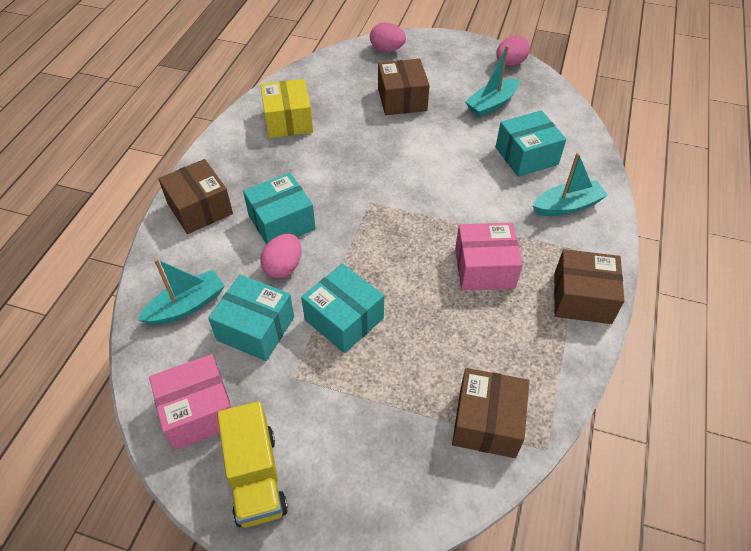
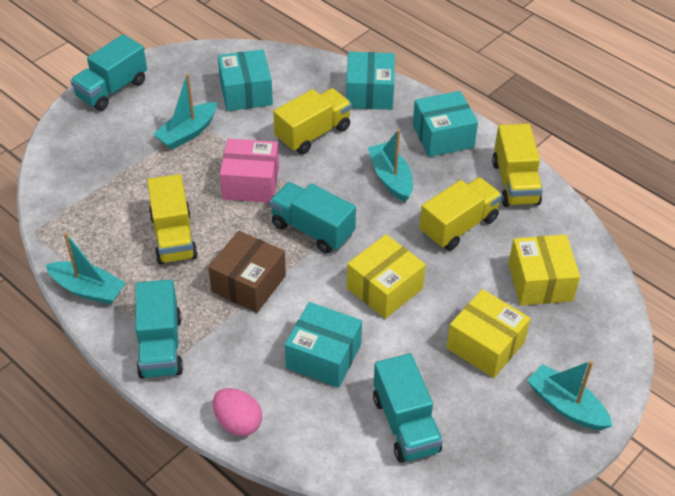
brown box: [158,159,233,234] [378,59,430,115] [452,368,529,458] [554,249,624,324] = 4 -> [208,231,286,313] = 1
pink box: [149,354,231,450] [455,223,523,291] = 2 -> [220,138,279,203] = 1
pink egg: [260,234,301,278] [370,22,406,52] [496,35,530,66] = 3 -> [213,388,262,436] = 1
turquoise boat: [138,258,225,325] [465,45,519,117] [533,153,608,216] = 3 -> [46,233,126,305] [153,74,217,150] [368,129,413,202] [527,361,613,430] = 4
turquoise truck: none = 0 -> [70,34,147,111] [135,279,183,379] [269,182,356,254] [373,353,443,463] = 4
yellow box: [260,79,313,138] = 1 -> [347,234,426,319] [446,289,531,378] [508,235,580,306] = 3
yellow truck: [217,401,288,528] = 1 -> [147,174,198,265] [273,88,352,154] [419,177,502,251] [492,124,543,207] = 4

